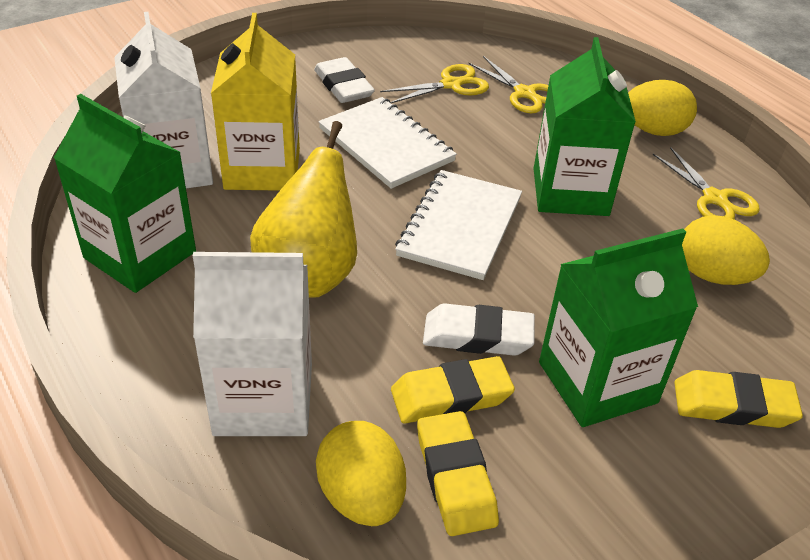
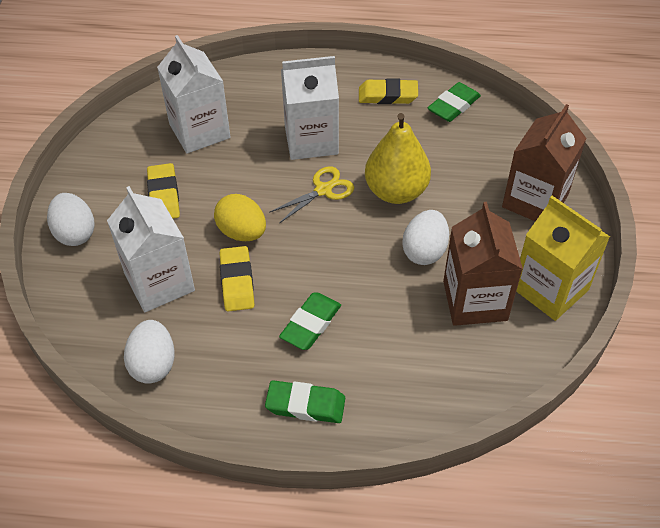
brown carton: none = 0 -> [443,202,523,326] [502,104,586,221] = 2
green carton: [54,94,196,293] [533,37,636,216] [539,228,698,427] = 3 -> none = 0
green eraser: none = 0 -> [265,380,345,423] [279,292,341,350] [428,82,481,122] = 3
white carton: [114,12,213,188] [193,252,312,436] = 2 -> [107,186,195,312] [157,35,230,154] [281,56,339,160] = 3
white egg: none = 0 -> [47,193,95,246] [124,320,175,384] [402,210,449,265] = 3
white eraser: [314,57,375,103] [423,303,535,356] = 2 -> none = 0
white notebook: [318,97,457,189] [395,170,522,280] = 2 -> none = 0
yellow egg: [316,421,406,526] [628,80,697,136] [682,215,770,285] = 3 -> [214,194,266,241] = 1
yellow scissors: [380,64,489,103] [469,56,549,113] [653,147,760,220] = 3 -> [269,166,354,223] = 1

